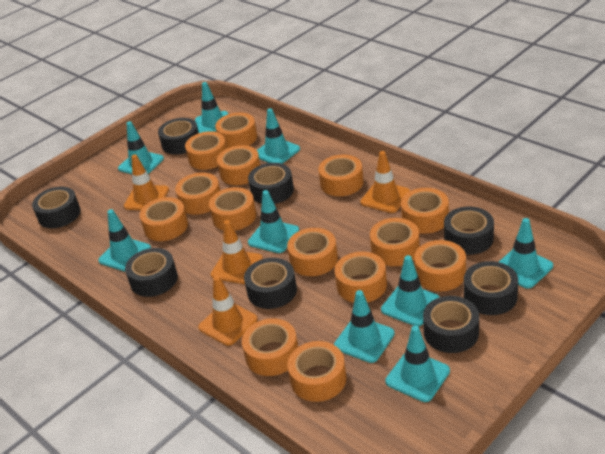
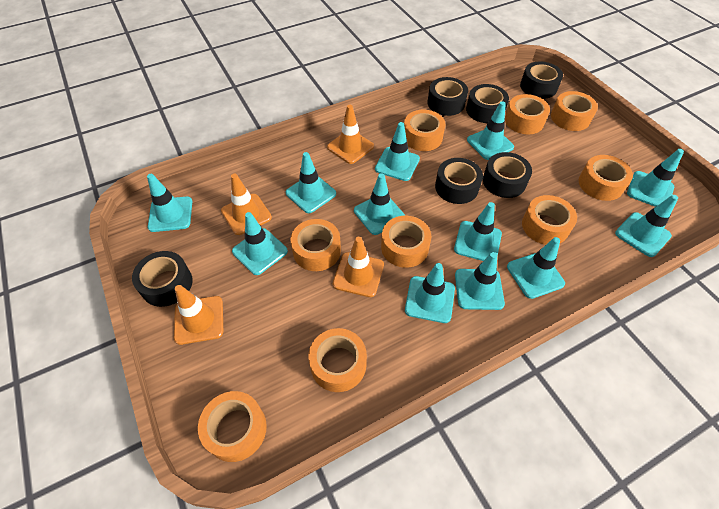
black tape: [32,187,81,228] [125,248,178,297] [158,118,199,155] [244,258,297,309] [248,163,294,204] [423,296,479,353] [444,207,494,255] [464,261,518,315] = 8 -> [132,251,193,307] [428,77,468,116] [435,158,483,204] [466,84,509,123] [483,152,532,198] [520,61,563,99] = 6
orange tape: [139,197,188,241] [175,173,220,215] [185,131,227,170] [209,187,256,231] [215,113,257,148] [217,145,260,185] [242,318,298,376] [287,228,338,276] [287,341,347,402] [318,154,364,196] [334,252,387,303] [370,218,420,266] [401,188,449,234] [414,240,466,291] = 14 -> [198,391,267,462] [290,219,341,271] [308,328,367,392] [381,216,431,268] [404,110,445,151] [505,94,550,134] [522,195,577,245] [551,91,598,131] [579,155,633,201] = 9
turquoise traffic cone: [98,209,151,272] [118,121,164,174] [195,82,228,133] [248,190,299,253] [257,108,300,164] [334,290,395,363] [381,255,440,326] [385,326,450,402] [499,218,553,289] = 9 -> [147,174,192,232] [232,212,288,275] [286,152,336,213] [354,173,405,235] [375,122,420,181] [405,263,455,323] [454,202,502,261] [455,252,505,310] [467,101,514,160] [507,237,565,299] [615,195,678,257] [627,149,684,207] = 12

